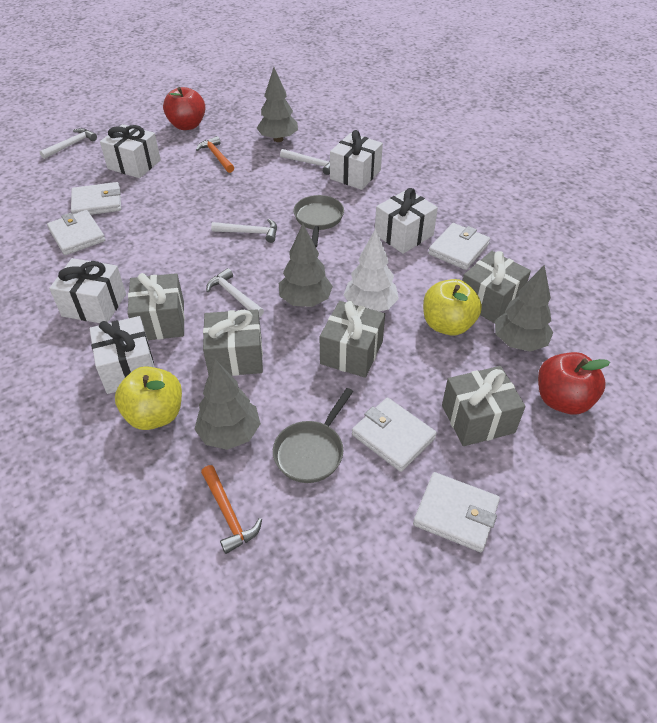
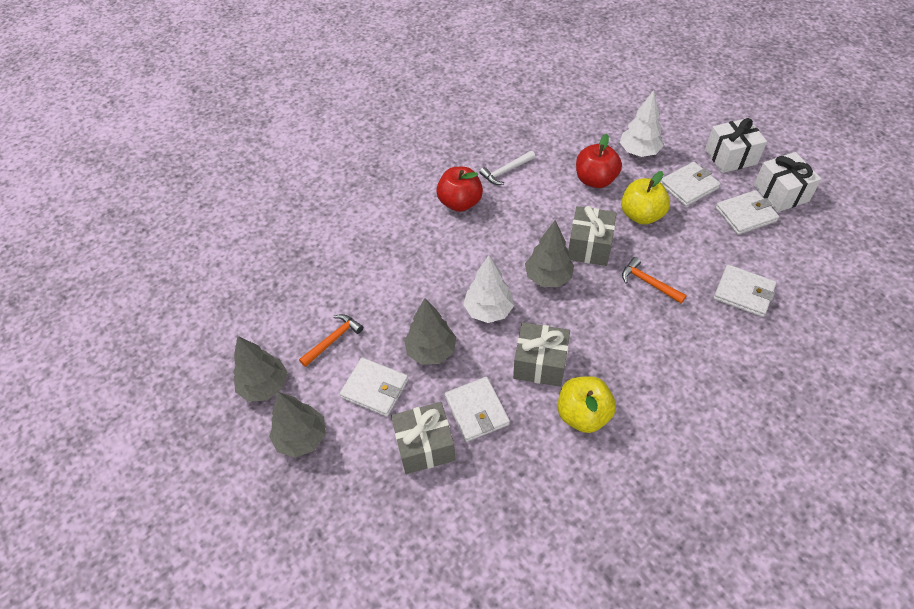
grey gift: [127,273,185,340] [203,309,263,376] [320,301,385,378] [442,366,526,446] [463,251,531,323] = 5 -> [391,402,456,474] [513,322,570,387] [568,206,616,266] = 3
grey pan: [273,388,353,483] [294,195,344,248] = 2 -> none = 0
white gift: [49,258,126,323] [90,316,155,394] [100,124,161,178] [330,130,383,190] [375,188,438,254] = 5 -> [705,118,767,173] [754,152,821,212] = 2
white hammer: [39,128,97,159] [206,268,264,317] [211,219,277,243] [280,149,330,175] = 4 -> [480,151,535,185] = 1
white tree: [344,229,399,311] = 1 -> [463,255,514,323] [620,90,664,157] = 2

